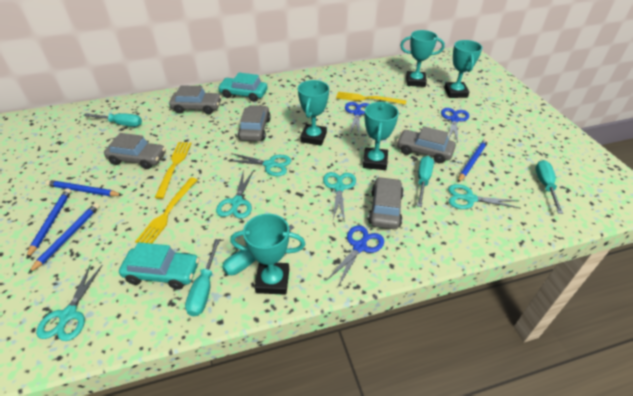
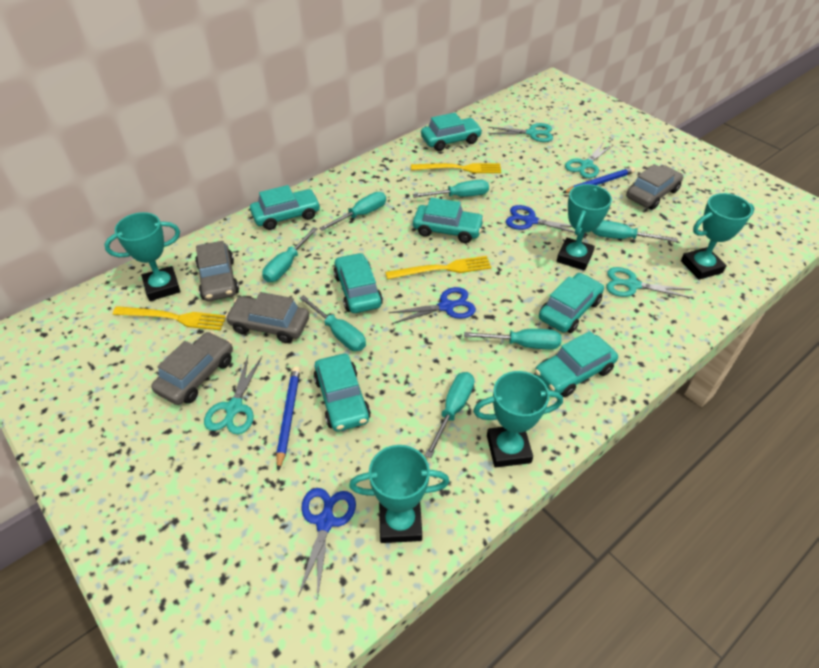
blue pencil: [26,188,71,259] [28,203,100,274] [46,180,122,196] [458,139,488,182] = 4 -> [276,366,300,471] [563,167,635,193] = 2
grey car: [104,133,165,169] [169,85,222,114] [238,105,271,141] [368,177,404,229] [397,126,456,163] = 5 -> [151,332,233,405] [195,241,239,301] [225,292,309,343] [626,164,683,210] = 4
turquoise car: [119,242,199,290] [218,73,268,102] = 2 -> [250,185,321,230] [314,354,371,431] [334,253,383,313] [413,197,484,243] [421,113,483,151] [535,331,618,397] [539,273,604,333] = 7
turquoise scissors: [36,264,102,341] [216,170,254,219] [227,153,291,176] [323,172,356,222] [448,184,521,209] = 5 -> [204,356,262,434] [488,123,553,142] [565,143,613,178] [606,267,692,298] = 4
turquoise screwdriver: [83,113,142,127] [185,239,220,316] [222,225,294,275] [417,156,434,207] [535,160,563,214] = 5 -> [262,227,318,282] [299,295,366,351] [319,192,386,231] [413,180,489,198] [425,372,474,458] [464,329,561,349] [592,220,677,242] = 7

